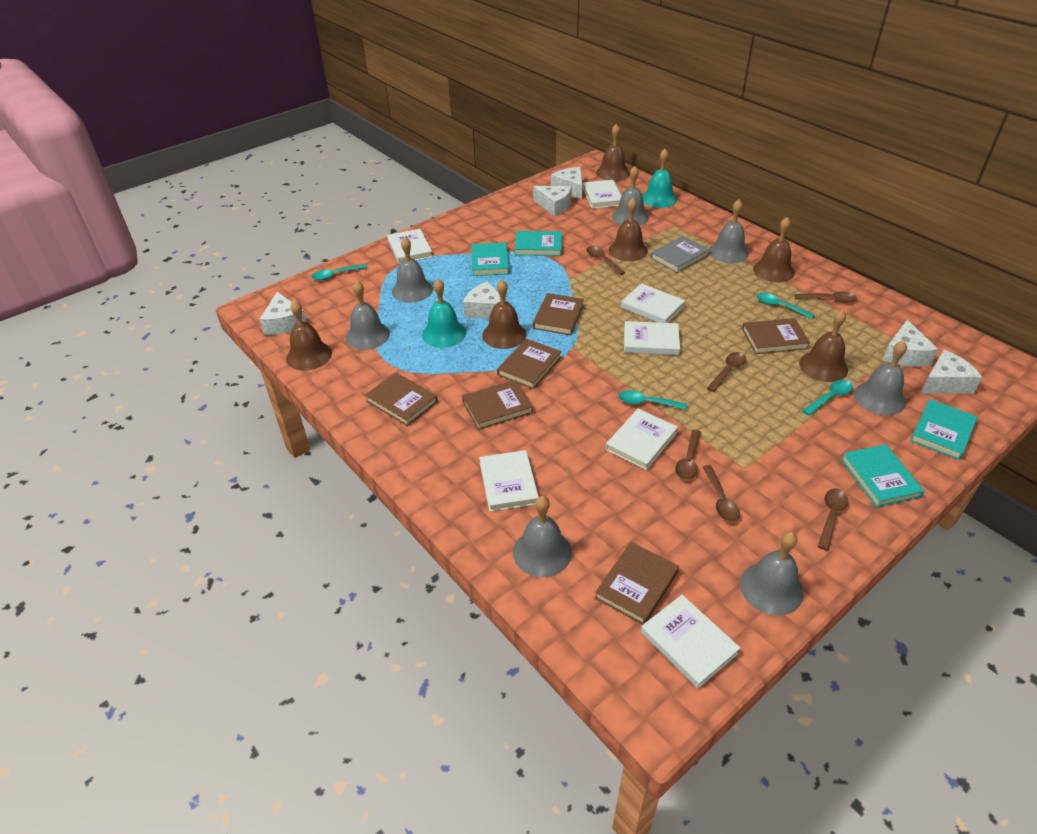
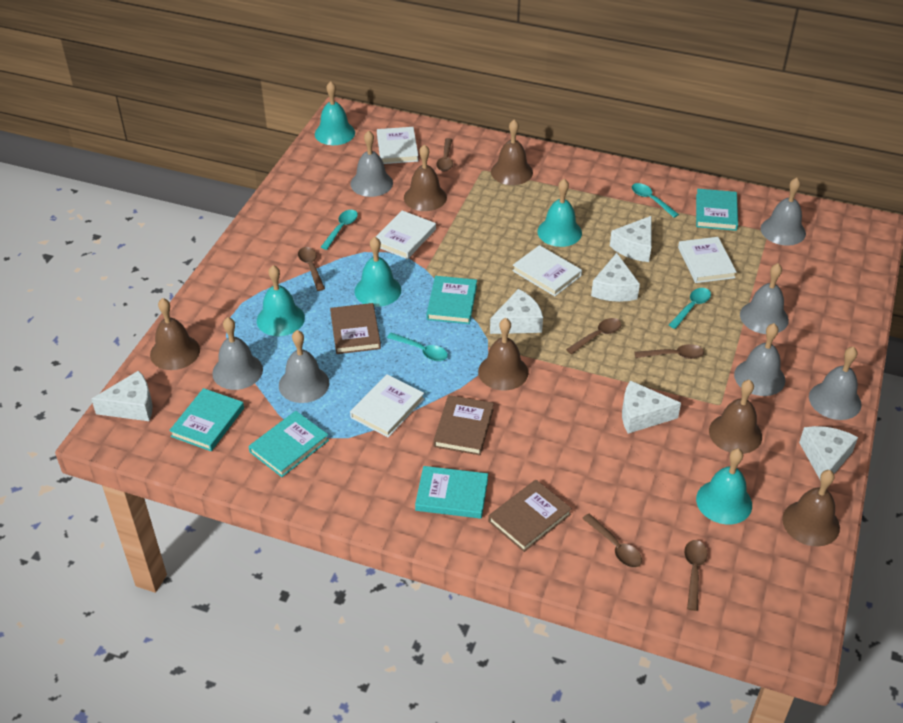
brown book: [365,373,438,426] [462,380,533,430] [497,339,562,389] [533,293,584,335] [595,542,679,625] [742,318,810,354] = 6 -> [330,303,381,354] [433,395,494,455] [488,480,572,552] = 3
grey book: [651,236,710,273] = 1 -> none = 0
turquoise bell: [422,279,466,348] [642,149,677,208] = 2 -> [257,265,305,336] [315,81,355,145] [354,237,401,307] [537,179,582,247] [696,448,752,525] = 5
turquoise book: [471,242,509,276] [515,231,562,256] [841,444,925,508] [910,399,978,460] = 4 -> [169,388,244,451] [249,411,329,477] [415,466,488,519] [426,276,477,324] [696,189,738,231] = 5
white book: [387,229,433,264] [479,450,539,512] [583,180,622,209] [606,409,678,470] [621,283,686,323] [624,321,680,355] [641,595,740,688] = 7 -> [350,374,424,438] [376,210,436,259] [377,127,418,164] [512,245,582,296] [678,237,736,283] = 5

